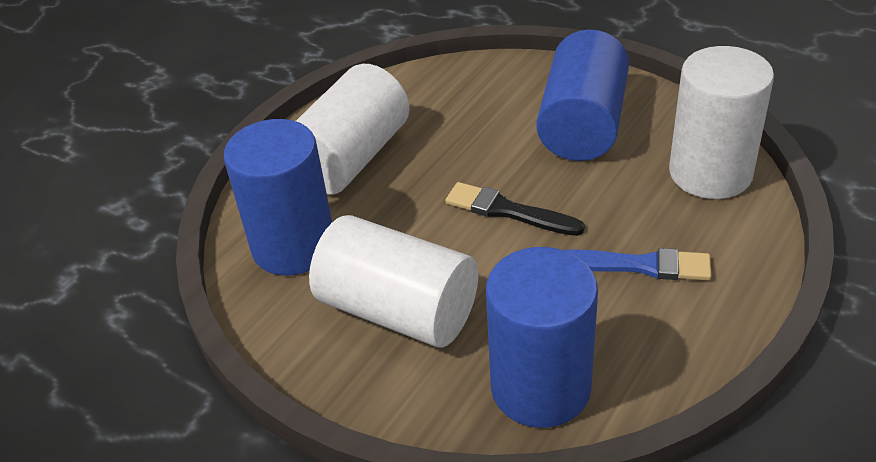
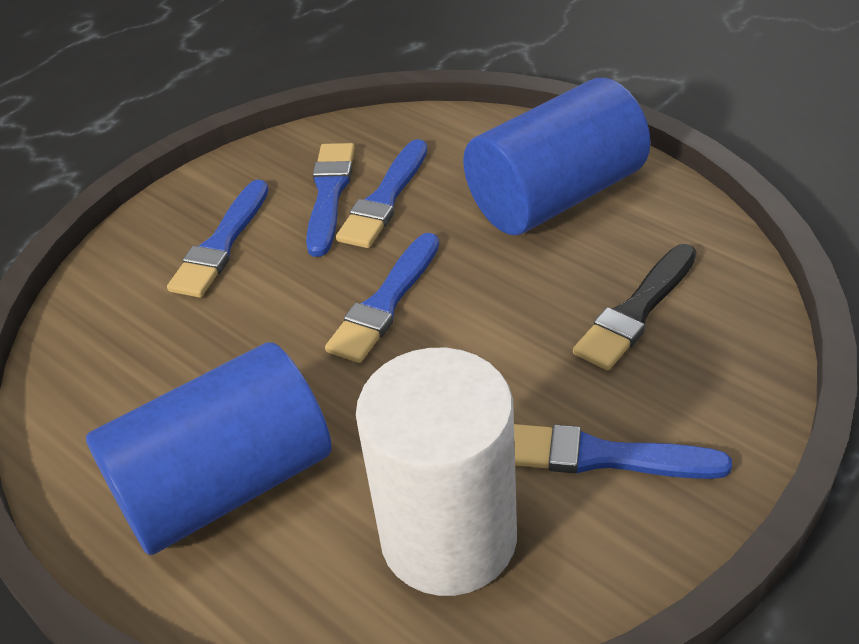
blue brush: [564,248,711,280] = 1 -> [167,179,269,298] [306,143,355,257] [325,233,439,363] [336,139,428,248] [514,424,732,479] = 5
blue cylinder: [224,119,332,275] [486,247,598,428] [536,29,629,161] = 3 -> [86,342,332,555] [463,78,650,235] = 2
white cylinder: [296,64,410,195] [309,215,478,348] [669,46,774,199] = 3 -> [356,348,517,596] = 1

